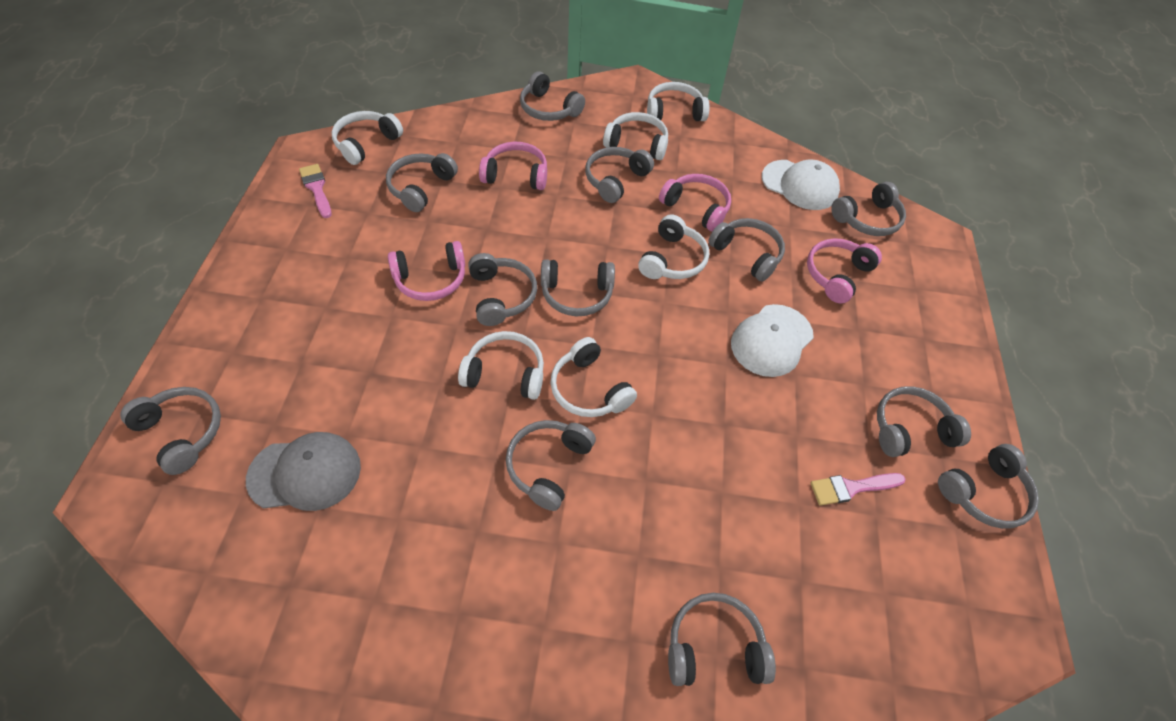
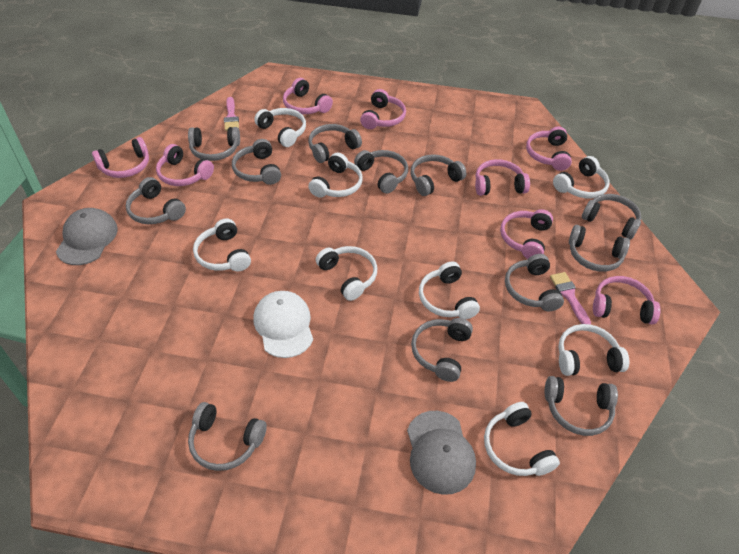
grey cap: [246,432,361,511] = 1 -> [56,208,118,265] [407,411,476,495] = 2
pink headphones: [388,241,465,301] [479,142,547,190] [659,174,731,231] [807,238,882,303] = 4 -> [92,137,149,178] [156,144,214,186] [283,78,333,114] [360,89,406,129] [475,159,530,196] [500,209,553,259] [526,127,572,171] [593,276,660,324] = 8
white cap: [731,304,814,377] [762,160,840,210] = 2 -> [253,291,313,358] = 1
white headphones: [332,111,403,165] [458,331,544,400] [550,337,637,417] [603,112,668,160] [638,215,709,279] [647,82,710,121] = 6 -> [193,219,251,271] [254,108,306,147] [308,153,363,198] [316,246,377,301] [419,261,480,319] [484,402,560,476] [553,156,610,198] [558,324,629,376] = 8

